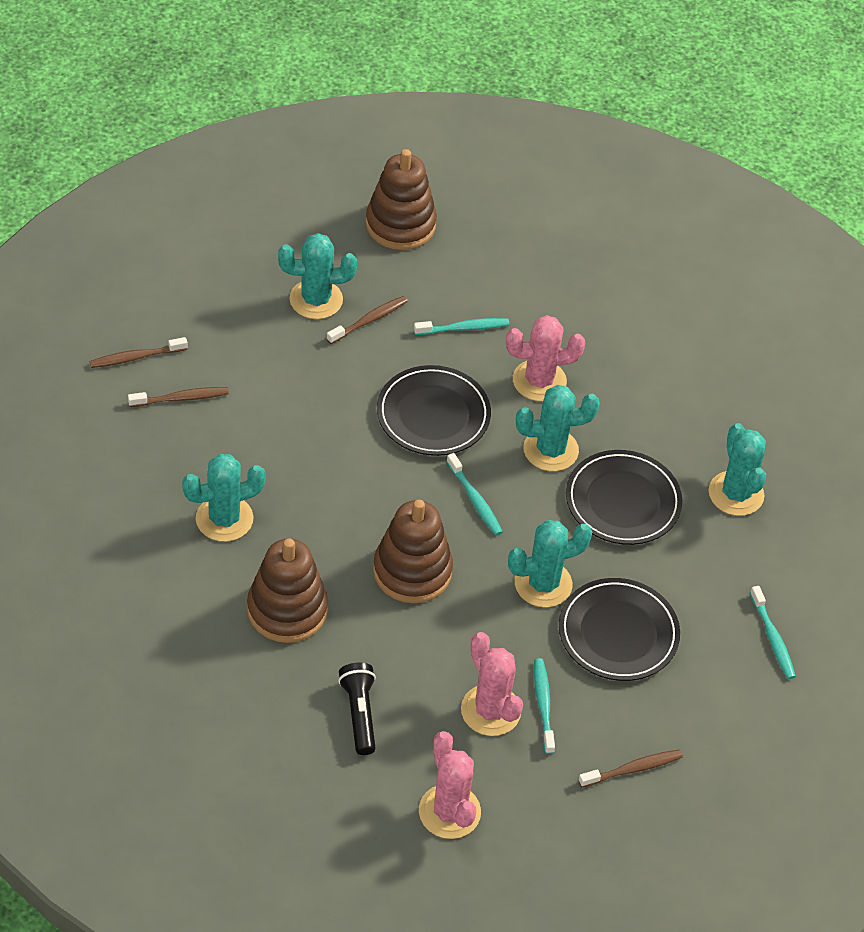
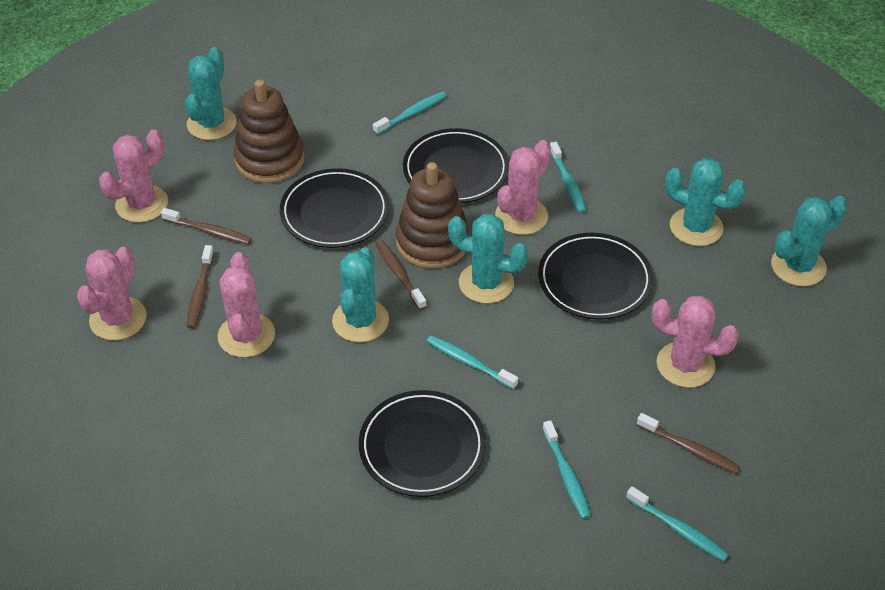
black flashlight: [338,662,376,755] = 1 -> none = 0
black plate: [377,365,491,456] [559,578,680,681] [566,450,682,545] = 3 -> [280,168,389,248] [359,390,486,497] [403,128,509,203] [538,233,653,320] = 4
brown stacking toy: [247,538,328,643] [366,149,437,250] [373,500,453,603] = 3 -> [234,80,304,183] [396,162,469,269] = 2
pink cactus: [419,731,481,839] [461,632,523,736] [506,315,585,401] = 3 -> [77,247,147,340] [99,130,168,223] [218,252,275,358] [495,140,551,235] [652,296,739,388] = 5
turquoise toothbrush: [414,318,510,335] [446,453,503,536] [534,658,555,754] [750,586,796,679] = 4 -> [373,92,446,135] [427,335,518,390] [542,420,591,519] [550,142,587,213] [626,486,729,561] = 5

